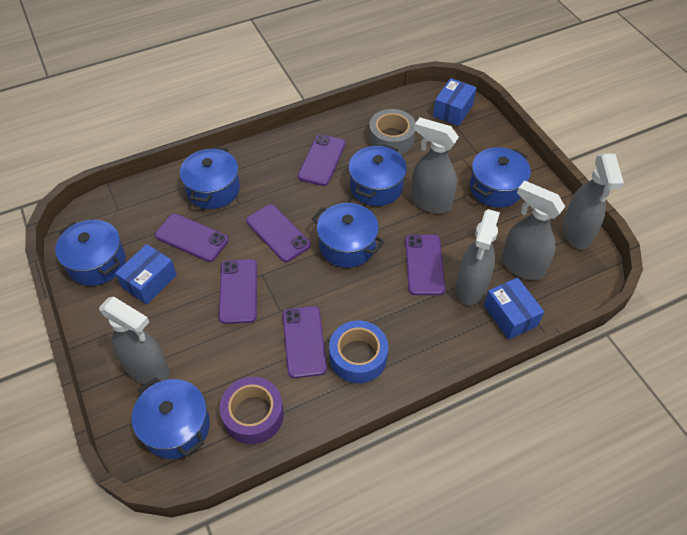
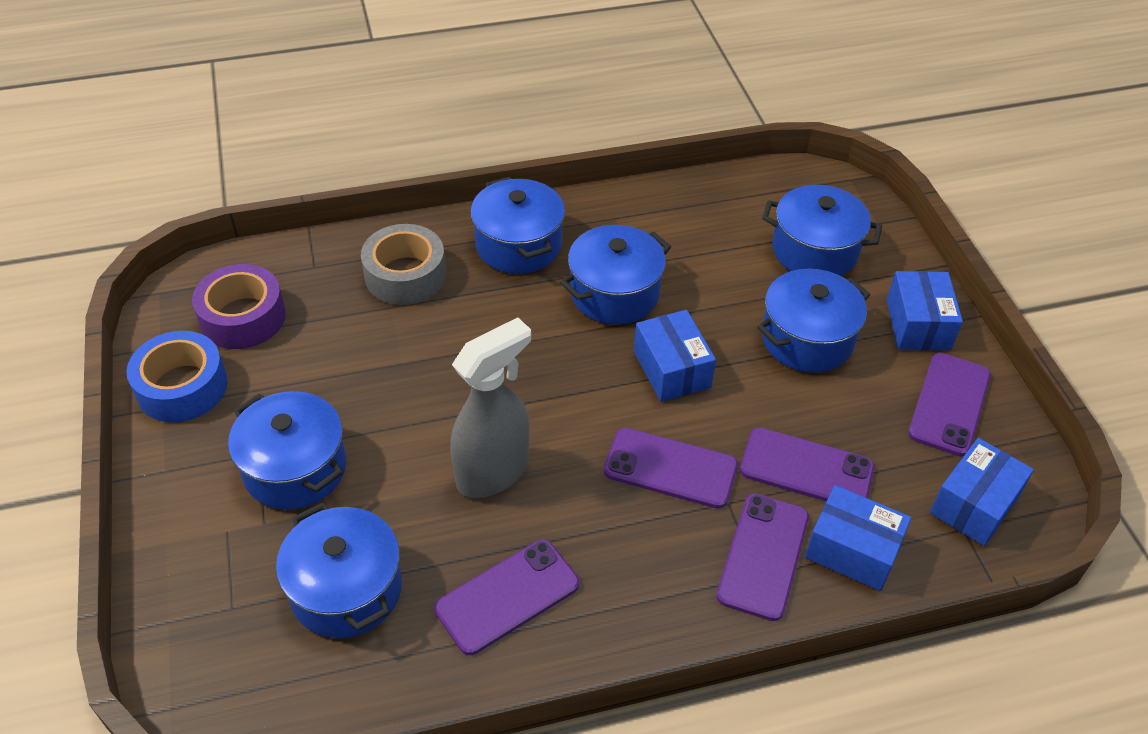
blue box: [115,244,177,305] [433,78,477,126] [484,277,544,340] = 3 -> [634,310,716,402] [805,485,911,591] [886,271,963,350] [930,438,1034,546] = 4
grey spray bottle: [99,297,170,386] [411,117,459,214] [456,209,500,305] [502,181,565,280] [562,154,624,250] = 5 -> [450,317,531,498] = 1
purple phone: [155,214,229,262] [219,259,257,324] [246,204,311,262] [282,306,327,378] [298,134,346,186] [405,235,445,295] = 6 -> [434,540,579,655] [603,428,738,509] [717,494,809,621] [740,428,874,502] [908,353,991,456] = 5

